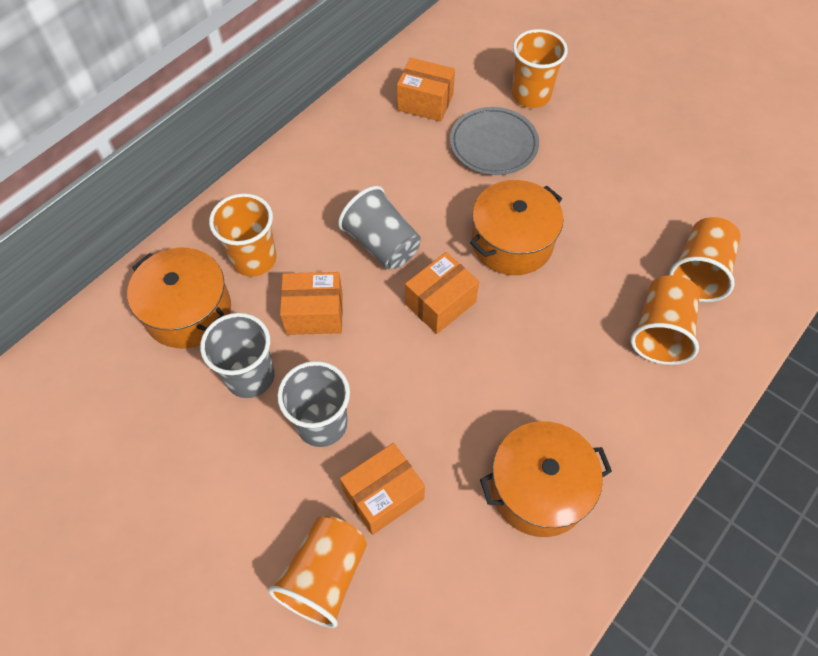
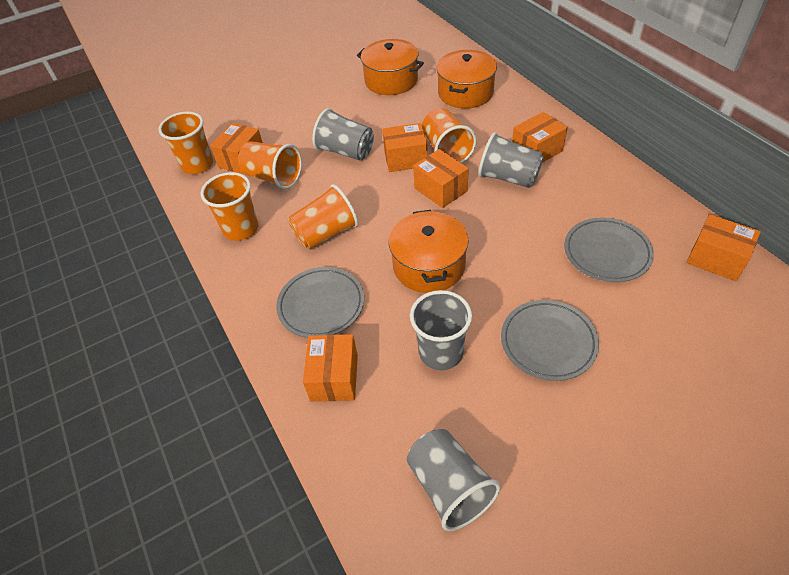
grey cup: [200,313,275,398] [277,361,350,447] [338,186,421,269] = 3 -> [312,108,374,160] [407,429,500,531] [410,290,472,370] [478,132,544,188] = 4
grey plate: [450,107,539,175] = 1 -> [276,267,364,338] [501,300,599,381] [564,217,654,282] = 3
orange box: [280,272,343,335] [340,443,425,535] [397,58,455,122] [405,252,479,334] = 4 -> [210,123,263,174] [303,334,358,401] [382,123,428,172] [413,149,469,208] [512,112,568,163] [687,214,761,281] = 6

